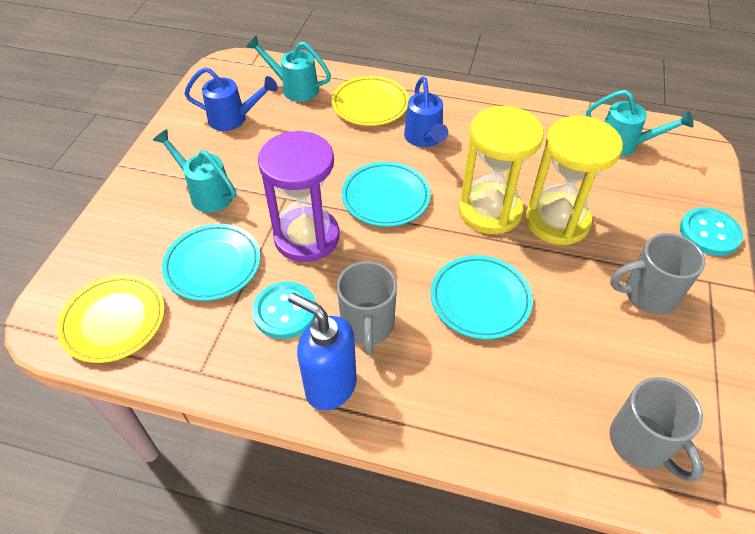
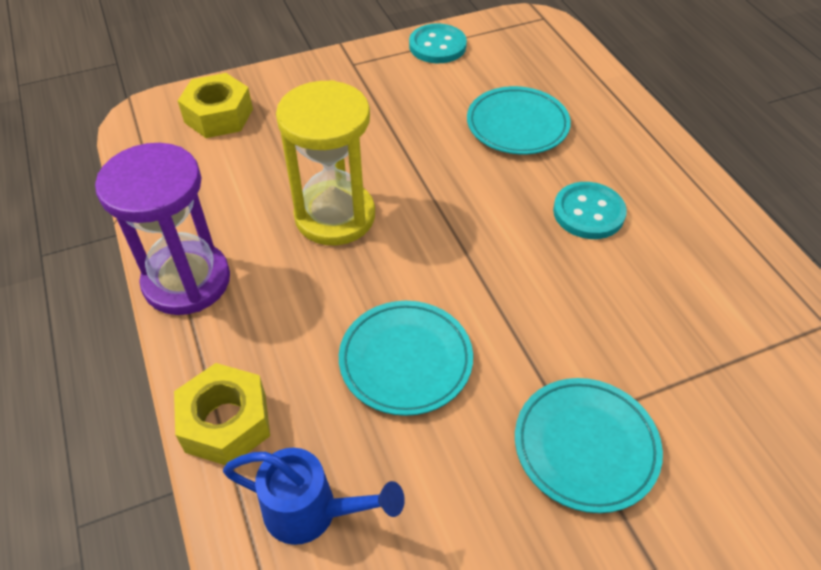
blue soap dispenser: [288,293,357,411] = 1 -> none = 0
blue watering can: [184,67,278,131] [404,77,448,147] = 2 -> [223,448,405,545] = 1
grey mug: [337,261,397,355] [610,233,705,315] [610,377,703,482] = 3 -> none = 0
turquoise watering can: [153,129,236,212] [246,35,331,102] [586,90,694,157] = 3 -> none = 0
yellow hourglass: [459,106,544,234] [525,116,623,245] = 2 -> [276,80,375,245] = 1
yellow nut: none = 0 -> [174,363,270,465] [178,73,253,138] = 2
yellow plate: [57,275,165,363] [331,76,409,126] = 2 -> none = 0

